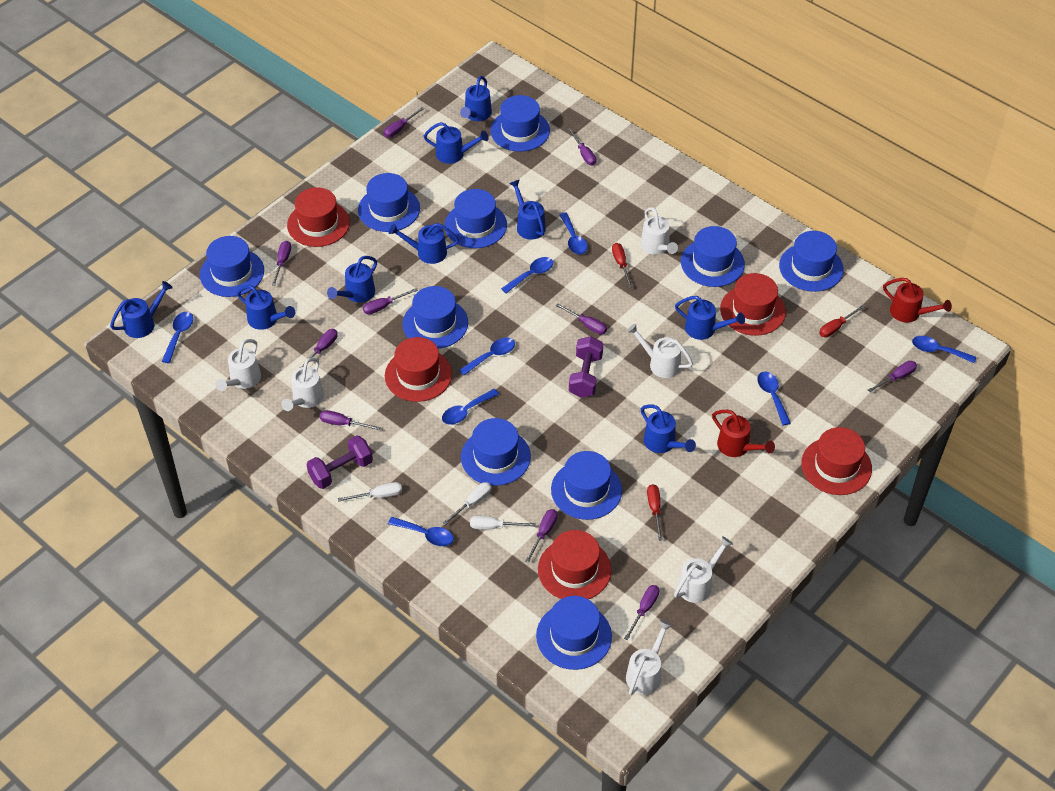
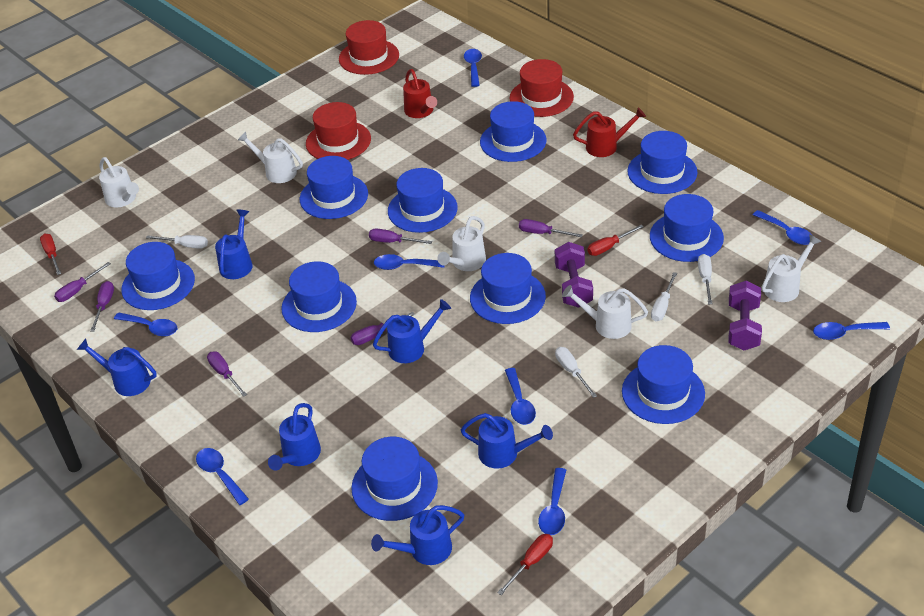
blue watering can: [110,281,173,338] [237,285,295,330] [327,256,377,303] [389,223,459,264] [424,122,489,164] [460,76,492,121] [509,179,546,240] [641,405,696,453] [675,296,745,340] = 9 -> [77,339,157,396] [215,210,253,279] [268,403,321,471] [371,505,464,565] [373,299,451,363] [461,413,553,469] = 6
purple screwdriver: [272,241,291,286] [300,329,338,368] [320,410,380,430] [363,288,418,314] [384,107,425,138] [525,509,557,563] [556,303,607,334] [568,128,596,165] [624,585,659,640] [868,361,917,392] = 10 -> [54,262,111,302] [90,281,114,331] [207,351,247,397] [351,312,415,345] [369,229,432,244] [519,219,583,237] = 6
red hat: [287,187,350,247] [385,337,452,402] [538,530,611,599] [720,273,786,336] [801,427,872,495] = 5 -> [306,102,371,160] [339,20,399,75] [510,59,574,117] = 3
white screwdriver: [338,482,402,502] [442,482,491,525] [470,516,536,529] = 3 -> [146,235,208,249] [555,347,597,398] [651,272,677,321] [698,254,712,304] = 4
white watering can: [216,339,261,391] [281,358,324,411] [626,620,673,695] [627,323,693,378] [640,207,678,255] [674,536,733,603] = 6 -> [99,157,139,207] [238,132,303,183] [437,216,486,271] [562,285,648,339] [761,234,822,302] = 5

